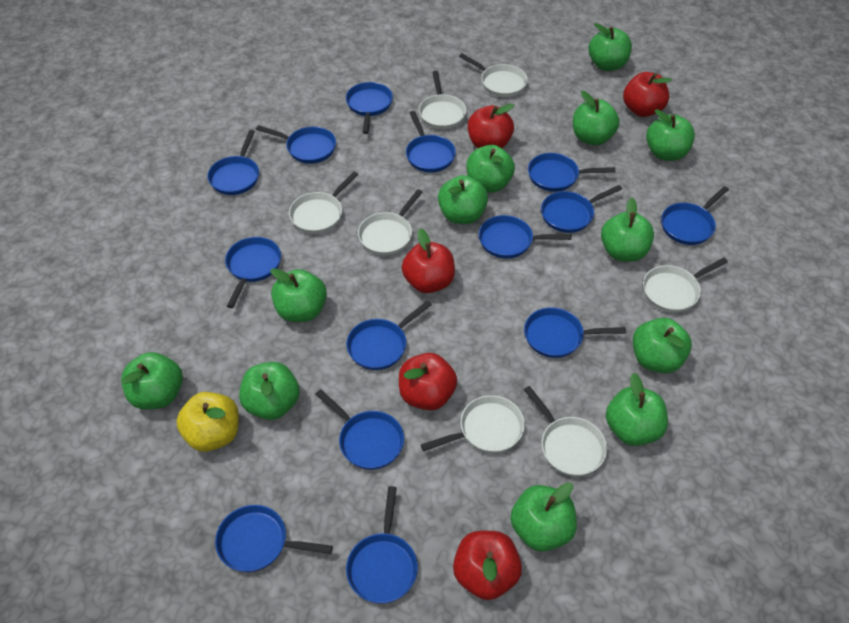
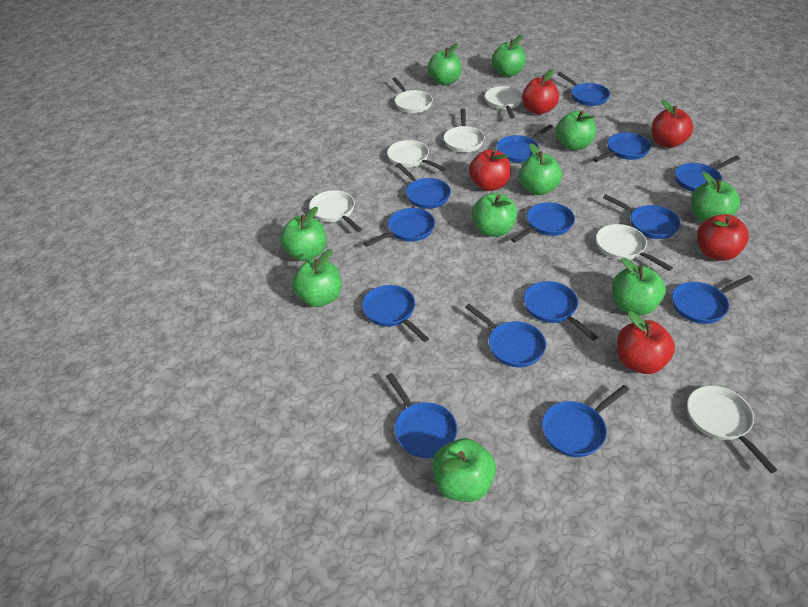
green apple: [121,352,183,409] [239,362,300,420] [270,268,327,322] [438,175,488,224] [466,145,515,192] [510,482,577,552] [573,91,619,145] [589,23,632,71] [601,198,654,262] [606,373,668,446] [633,318,692,373] [646,109,695,161] = 12 -> [280,207,326,261] [292,249,342,307] [428,43,462,85] [432,438,496,502] [472,193,517,237] [492,35,526,77] [519,143,562,195] [556,111,596,150] [612,258,666,315] [691,172,740,222] = 10
yellow apple: [176,392,239,452] = 1 -> none = 0

